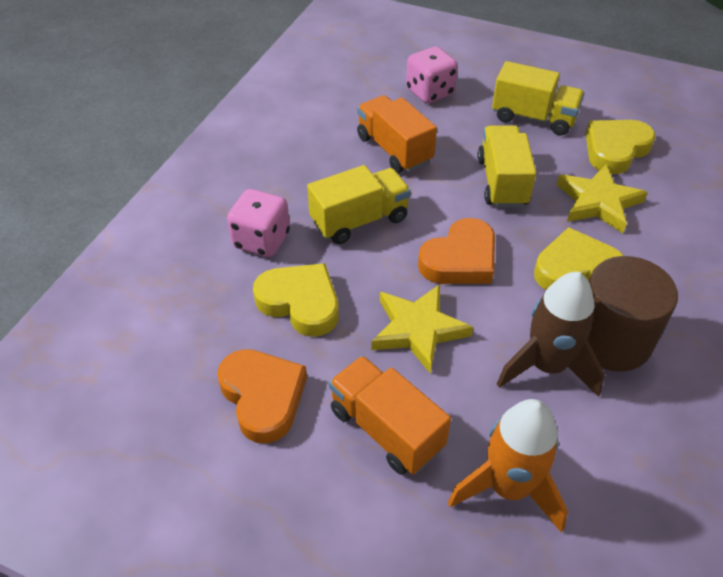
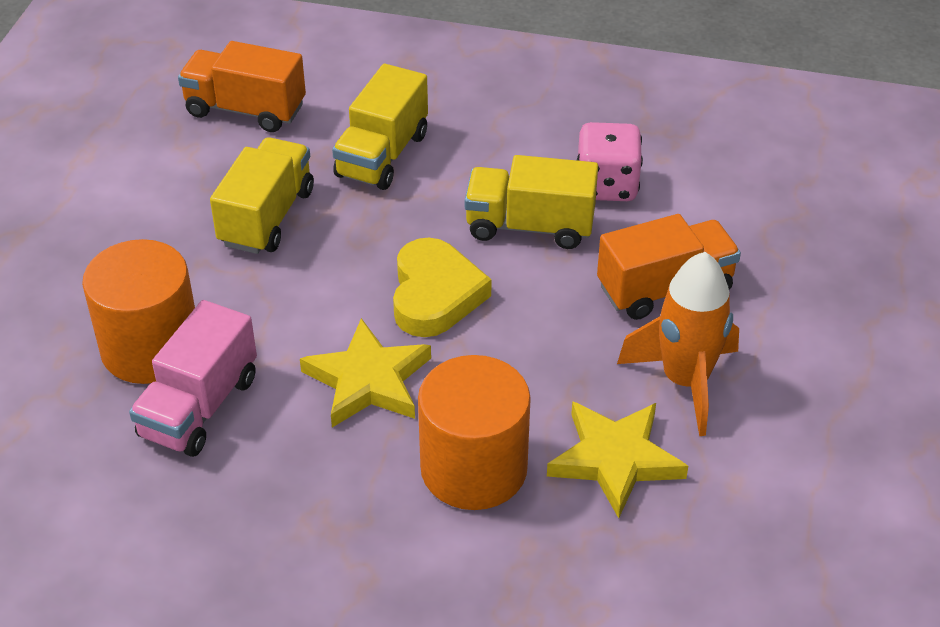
brown cylinder: [587,256,678,372] = 1 -> none = 0
brown rocket: [497,272,605,397] = 1 -> none = 0
orange cylinder: none = 0 -> [82,239,195,384] [418,355,531,510] = 2
orange heart: [217,349,307,443] [418,218,495,284] = 2 -> none = 0
pink dice: [227,189,290,257] [406,46,458,103] = 2 -> [577,122,643,201] = 1
pink truck: none = 0 -> [129,300,257,457] = 1
yellow heart: [253,263,339,337] [534,227,624,290] [585,120,656,174] = 3 -> [393,238,492,337] = 1

